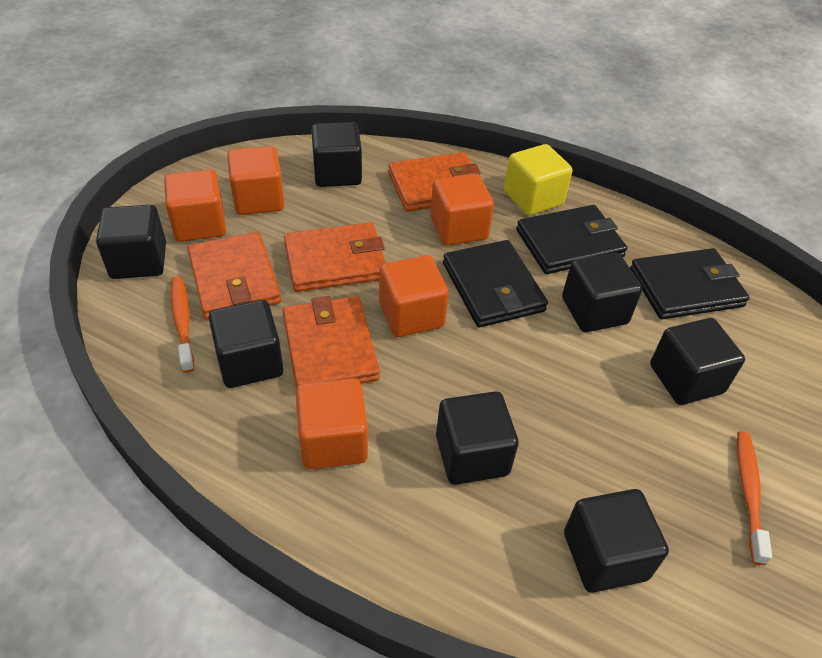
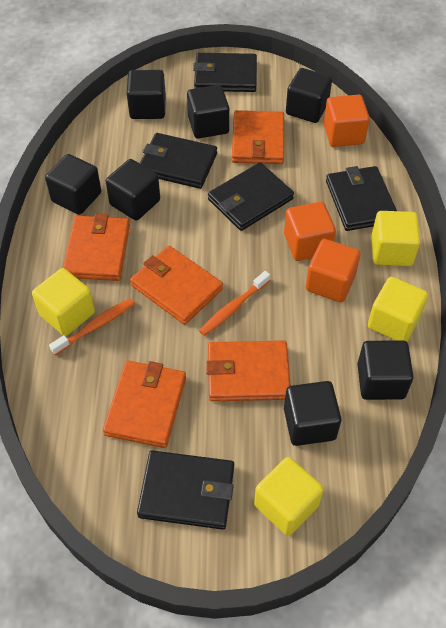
black wallet: [443,240,548,327] [516,205,627,274] [630,248,750,319] = 3 -> [137,450,234,530] [140,133,217,189] [193,53,257,92] [208,162,294,231] [326,166,397,231] = 5
orange cube: [164,169,226,242] [227,146,285,215] [296,378,368,469] [379,255,449,337] [430,174,494,245] = 5 -> [284,202,336,261] [306,239,361,302] [324,95,370,147] = 3
orange wallet: [187,232,281,320] [283,296,380,388] [284,222,386,292] [388,152,481,212] = 4 -> [63,214,130,281] [103,360,186,448] [130,246,223,325] [206,340,291,401] [232,110,284,164] = 5
yellow cube: [504,144,573,215] = 1 -> [32,268,95,336] [254,457,324,536] [368,277,428,342] [371,211,421,266] = 4

